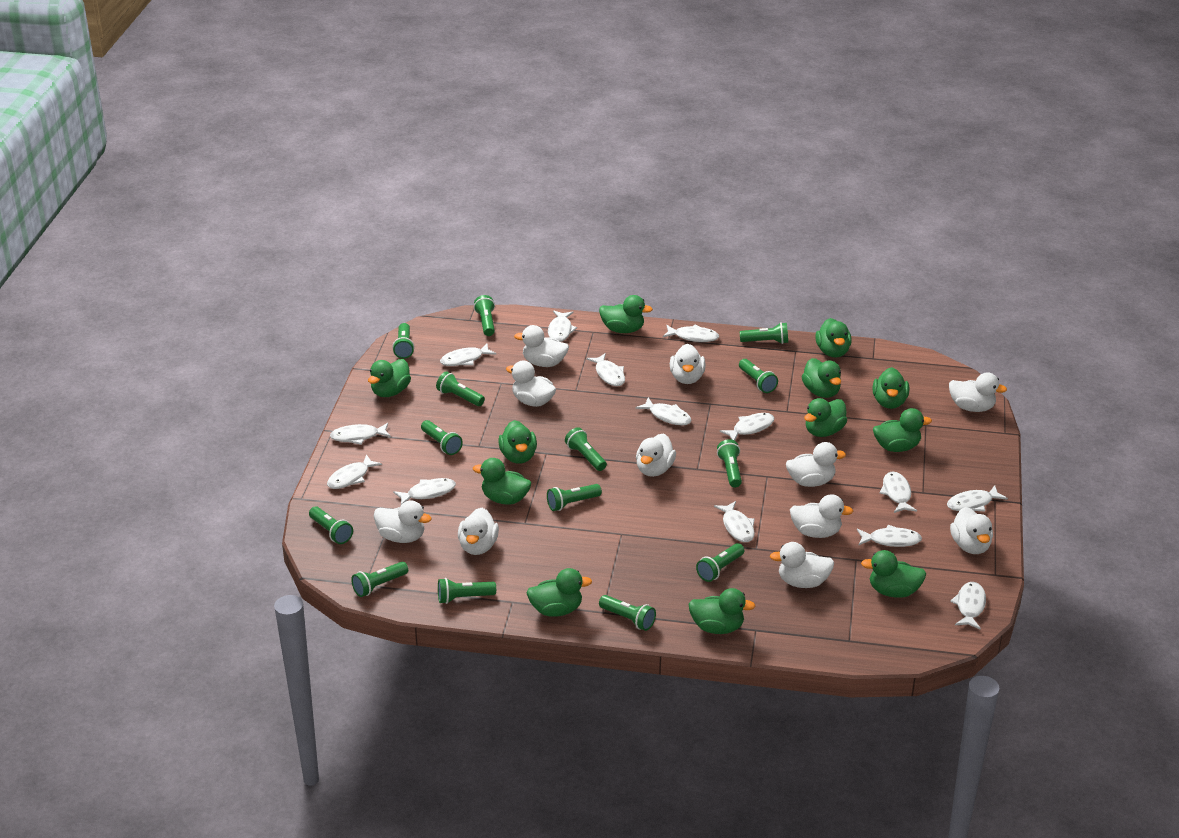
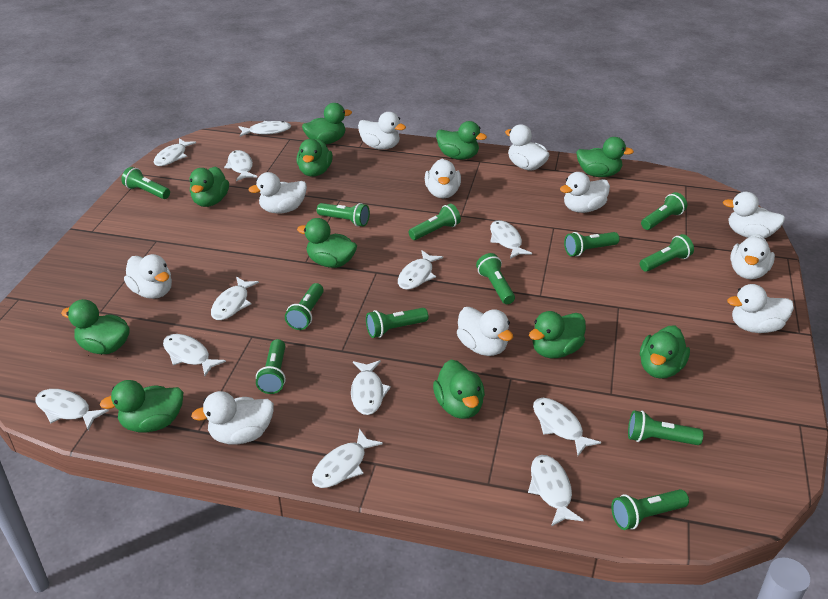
green duck: [368,359,411,397] [473,458,531,505] [498,420,537,464] [527,568,592,617] [599,295,653,333] [688,588,755,634] [801,358,841,398] [804,398,847,437] [815,318,852,358] [861,550,926,598] [873,367,909,409] [873,408,932,452] = 12 -> [61,299,130,354] [100,380,183,432] [190,166,229,207] [297,139,333,177] [297,218,357,268] [302,103,352,144] [433,360,485,419] [436,121,487,160] [529,311,586,358] [576,137,634,177] [640,326,690,379] = 11
green flashlight: [309,507,353,544] [351,562,408,597] [392,323,415,359] [421,420,463,455] [436,371,485,406] [438,578,496,604] [474,295,495,336] [547,484,602,511] [565,427,607,471] [599,595,656,631] [696,543,744,582] [717,439,742,487] [739,359,778,393] [740,322,788,344] = 14 -> [121,167,170,199] [256,339,286,394] [285,283,324,330] [317,203,370,227] [366,308,428,338] [409,204,461,240] [476,253,515,304] [564,232,620,257] [611,489,689,530] [628,410,703,445] [640,234,694,272] [641,192,687,230] = 12
white fish: [327,454,382,489] [330,423,391,445] [393,478,456,505] [440,343,496,366] [548,310,577,342] [586,353,625,386] [636,397,692,425] [663,325,719,342] [714,501,755,542] [719,413,774,441] [857,525,922,547] [880,472,917,513] [947,485,1008,512] [950,582,986,630] = 14 -> [36,389,109,430] [154,138,196,166] [163,334,226,376] [211,277,259,320] [224,150,257,181] [239,121,291,137] [312,429,383,488] [351,360,391,415] [398,250,443,290] [490,220,532,259] [528,455,584,527] [533,398,601,456] = 12

